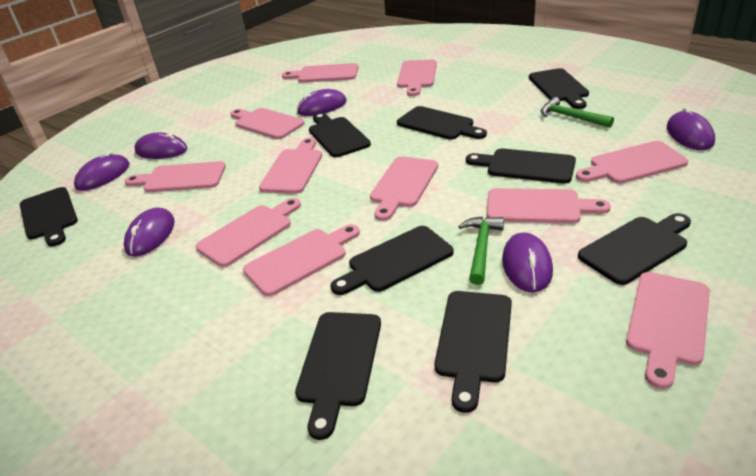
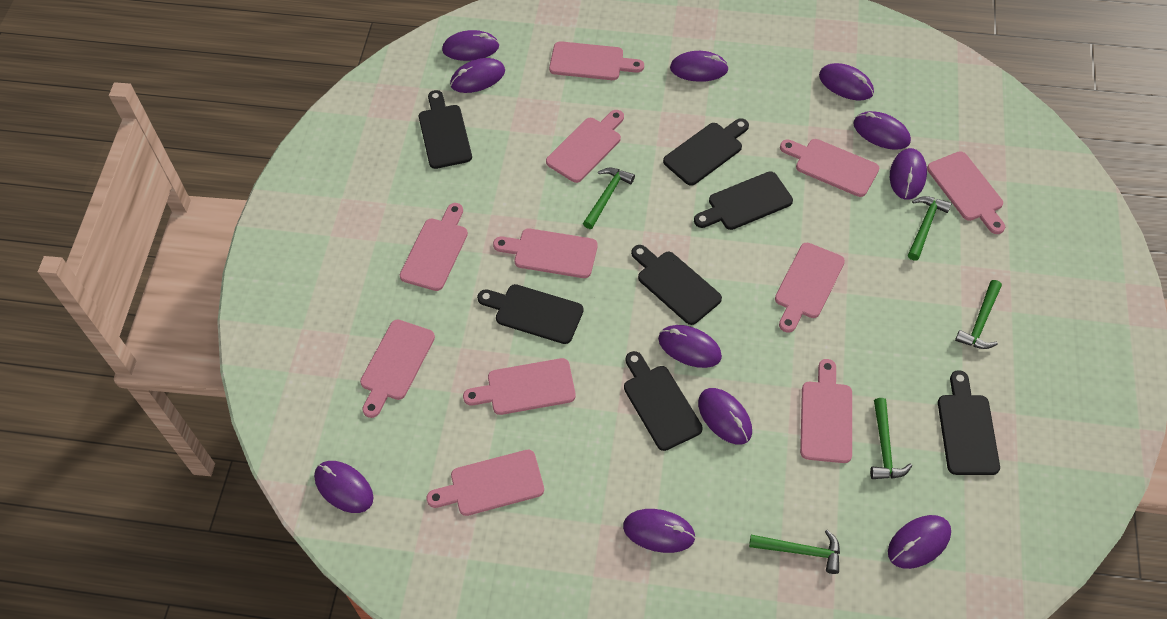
black cutting board: [20,187,78,247] [295,312,381,440] [309,113,371,157] [331,226,454,295] [397,106,487,140] [434,291,512,413] [466,148,576,184] [529,68,589,109] [578,213,691,285] = 9 -> [419,90,472,169] [477,284,584,344] [624,351,703,451] [631,245,722,325] [663,118,749,186] [694,172,793,230] [938,370,1000,475] = 7
green hammer: [458,216,504,285] [541,97,614,128] = 2 -> [583,168,635,229] [749,530,840,574] [870,398,912,479] [908,196,952,261] [955,280,1002,349] = 5
purple mouse: [74,151,129,191] [124,208,175,257] [134,132,187,159] [297,89,347,116] [502,232,553,293] [667,107,715,150] = 6 -> [314,461,374,513] [442,30,499,61] [450,58,505,93] [623,509,696,553] [658,325,722,368] [670,51,729,82] [698,388,752,445] [819,63,874,101] [853,111,911,150] [888,515,951,569] [890,148,927,200] = 11

